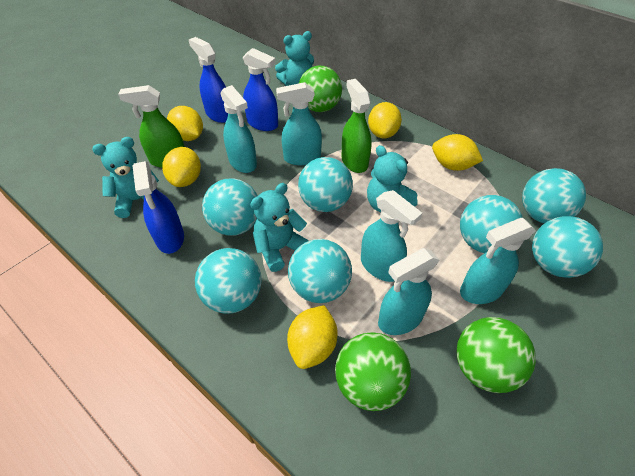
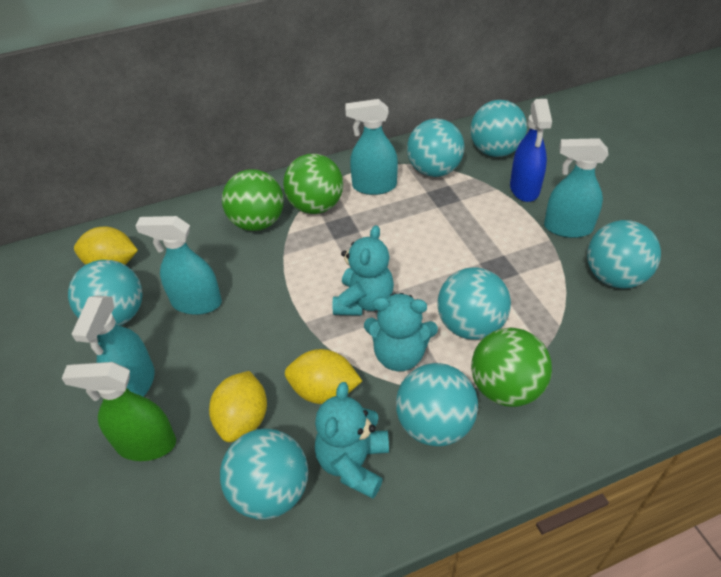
blue spray bottle: [133,161,184,254] [189,37,228,123] [243,48,278,131] = 3 -> [510,99,552,202] = 1
green spray bottle: [118,85,185,168] [342,79,371,173] = 2 -> [61,362,176,461] = 1
turquoise spray bottle: [220,85,257,173] [276,82,322,165] [361,190,422,282] [378,248,440,335] [460,218,536,304] = 5 -> [72,295,155,397] [135,216,222,315] [346,99,398,195] [544,138,608,238] = 4
turquoise teddy bear: [92,137,159,218] [250,183,309,272] [275,31,314,86] [367,145,418,212] = 4 -> [315,382,389,499] [333,225,394,316] [364,293,438,371] = 3
yellow lemon: [162,147,201,187] [167,106,203,141] [287,305,338,369] [368,102,402,138] [432,134,483,171] = 5 -> [74,226,138,265] [209,371,267,442] [285,349,362,404] = 3

